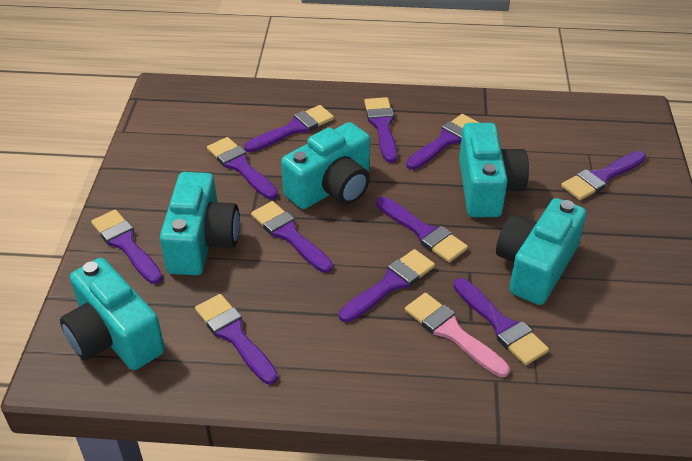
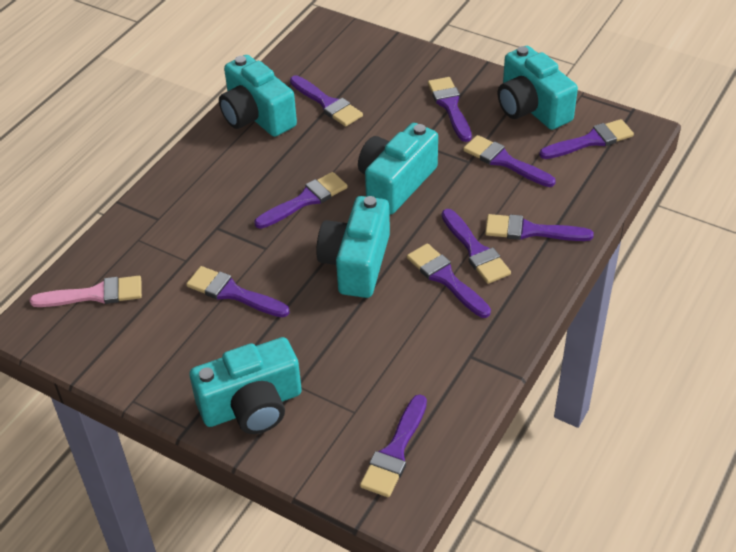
purple brush: [91,210,162,284] [195,294,278,384] [207,137,278,199] [244,105,334,152] [251,201,333,273] [339,249,435,322] [364,97,397,163] [376,196,468,263] [406,114,479,170] [453,278,549,365] [561,151,646,200] = 11 -> [186,266,290,317] [254,172,348,229] [290,75,363,127] [360,394,427,497] [407,243,491,318] [428,77,472,142] [442,209,511,284] [463,135,556,187] [485,214,594,241] [539,119,634,159] = 10

